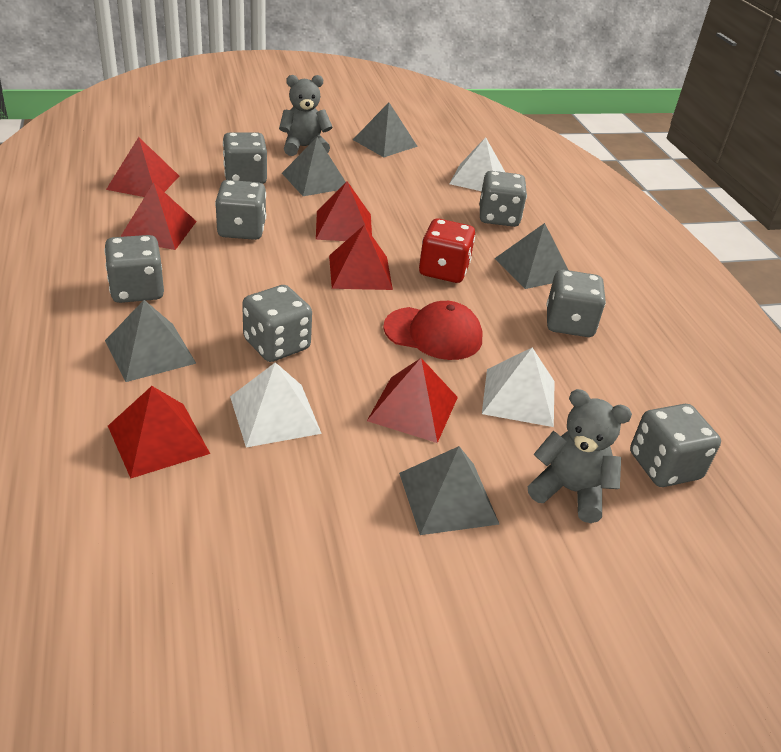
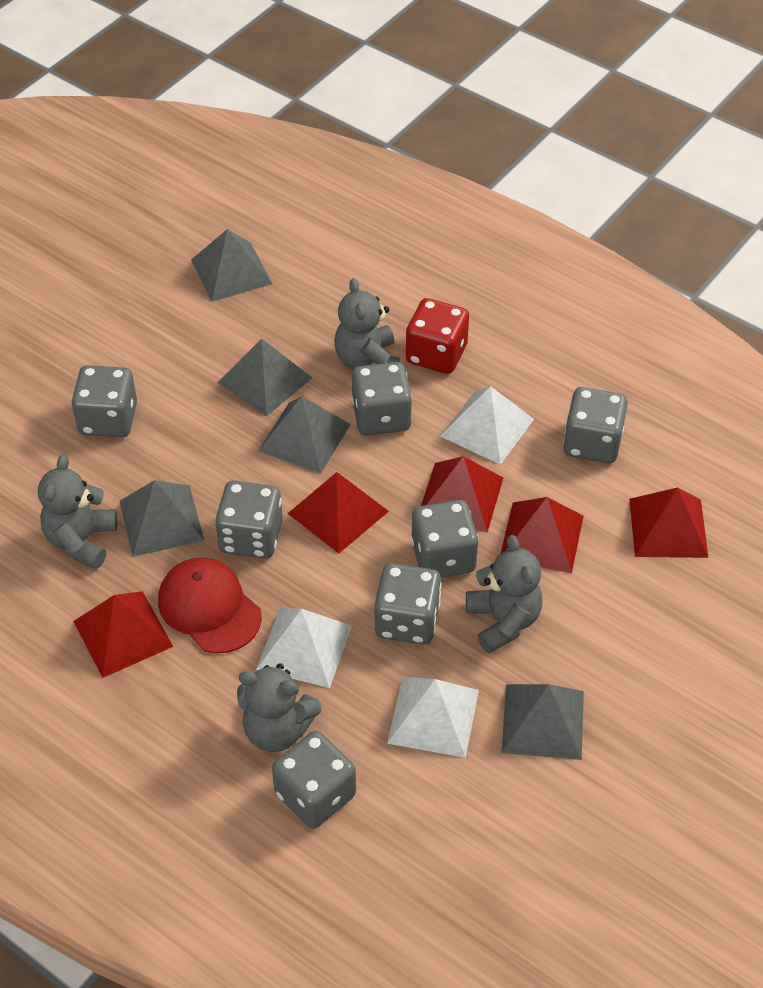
grey teddy bear: [279,75,332,156] [528,389,632,523] = 2 -> [38,454,117,569] [237,663,322,752] [335,278,399,369] [466,535,543,653] = 4
red pyramid: [106,137,179,197] [108,386,210,478] [120,183,197,250] [316,181,372,241] [329,225,393,290] [367,358,458,443] = 6 -> [73,591,173,678] [287,472,389,554] [421,456,503,533] [501,497,584,573] [629,487,709,558] = 5

